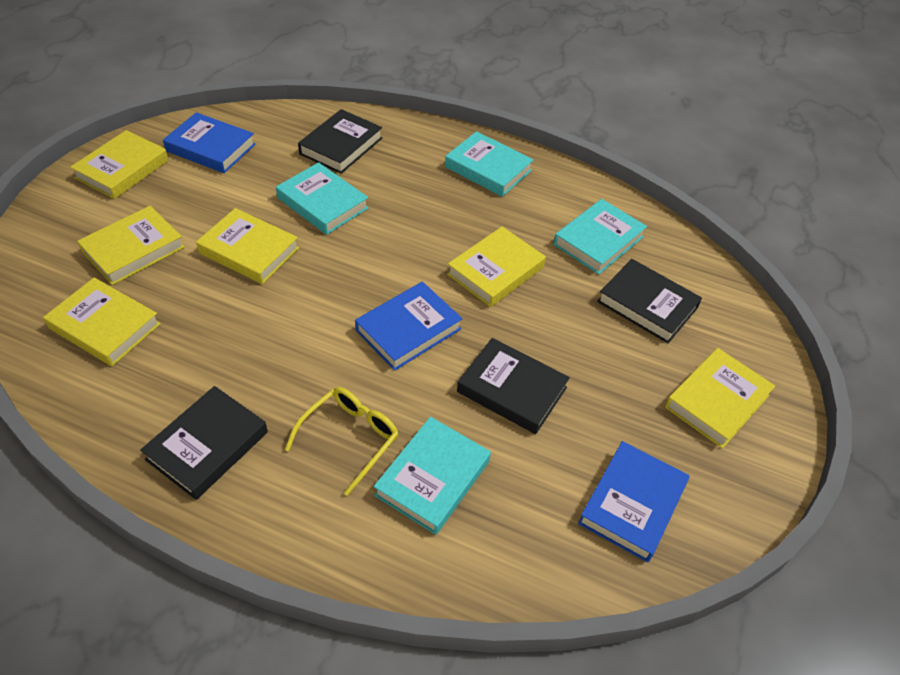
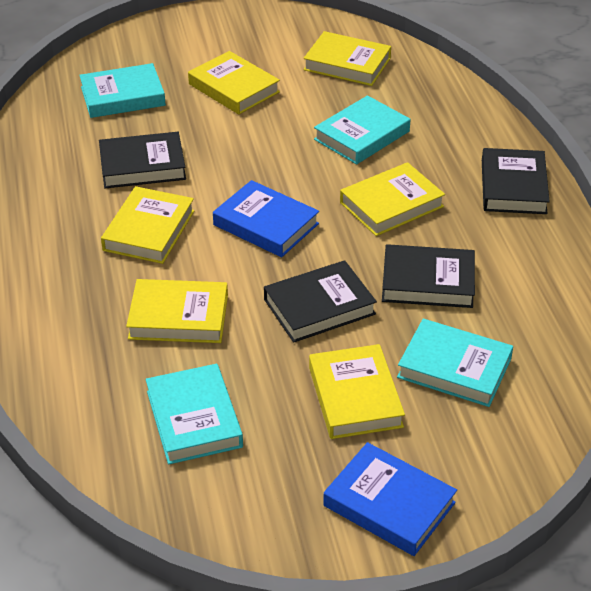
blue book: [163,112,256,173] [355,282,462,371] [578,441,690,562] = 3 -> [213,180,319,257] [323,442,457,556] = 2
yellow glasses: [285,387,398,496] = 1 -> none = 0

